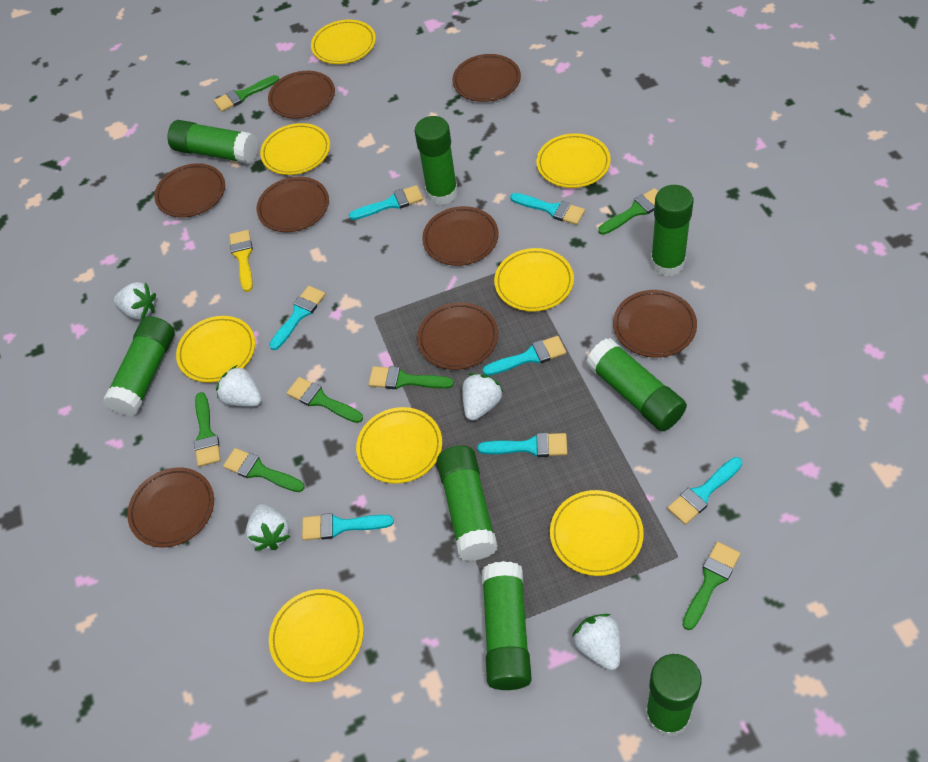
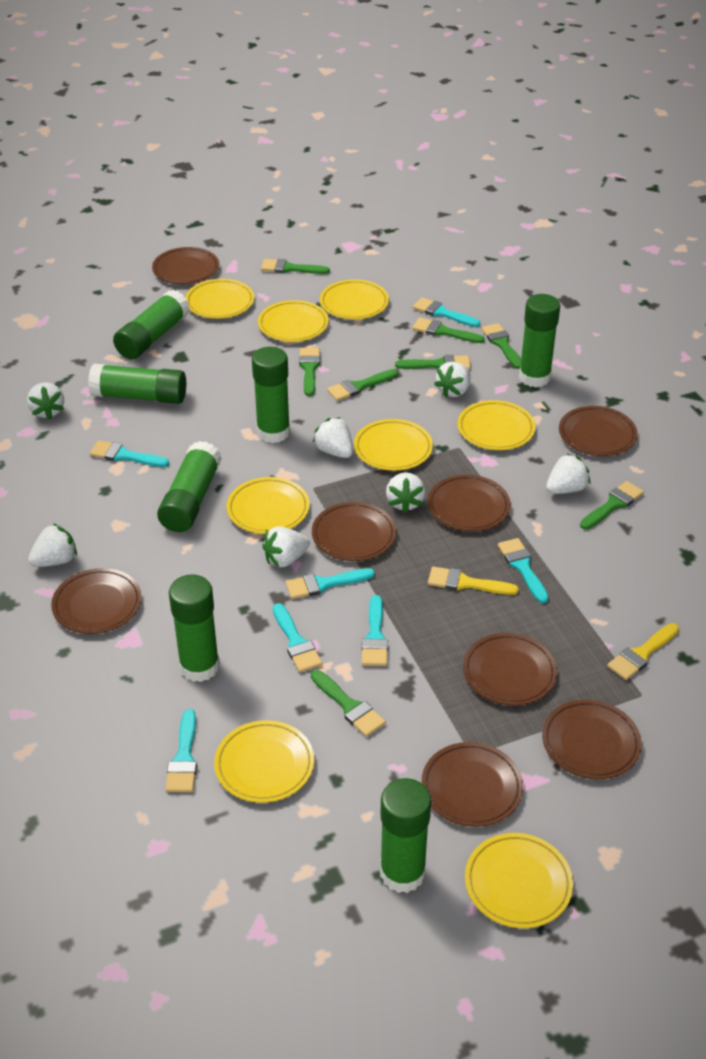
green brush: [194,392,221,467] [214,75,279,112] [223,448,305,492] [287,377,363,423] [368,366,454,389] [598,188,659,235] [682,542,741,630] = 7 -> [261,259,330,274] [299,348,320,396] [311,670,386,737] [327,369,398,401] [395,355,471,370] [412,317,485,343] [482,323,521,369] [580,481,644,530] = 8
green glue stick: [103,316,175,416] [167,120,258,164] [415,116,458,205] [437,445,498,561] [481,561,532,690] [586,338,687,431] [645,654,702,737] [651,185,693,277] = 8 -> [88,363,186,404] [113,290,190,359] [157,441,222,532] [169,574,220,682] [252,347,290,443] [380,778,431,893] [519,294,560,387] = 7
white strawberry: [114,282,156,319] [216,365,262,407] [246,504,290,551] [463,373,503,421] [572,614,620,670] = 5 -> [27,382,64,420] [28,523,77,567] [262,526,310,567] [313,417,353,458] [386,472,425,513] [434,362,471,398] [546,454,590,494] = 7
yellow brush: [229,230,253,292] = 1 -> [428,567,519,595] [607,623,679,680] = 2

